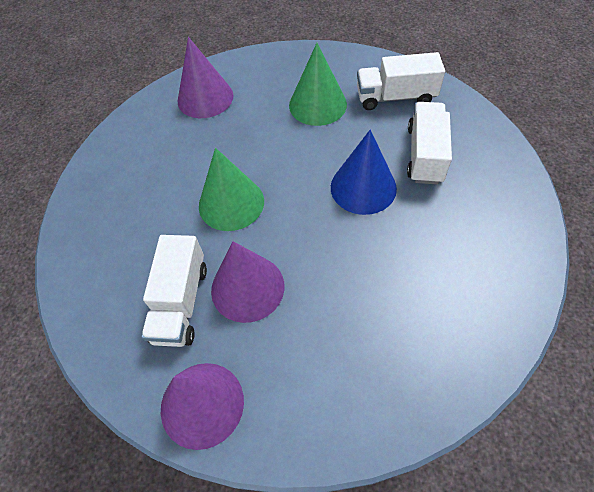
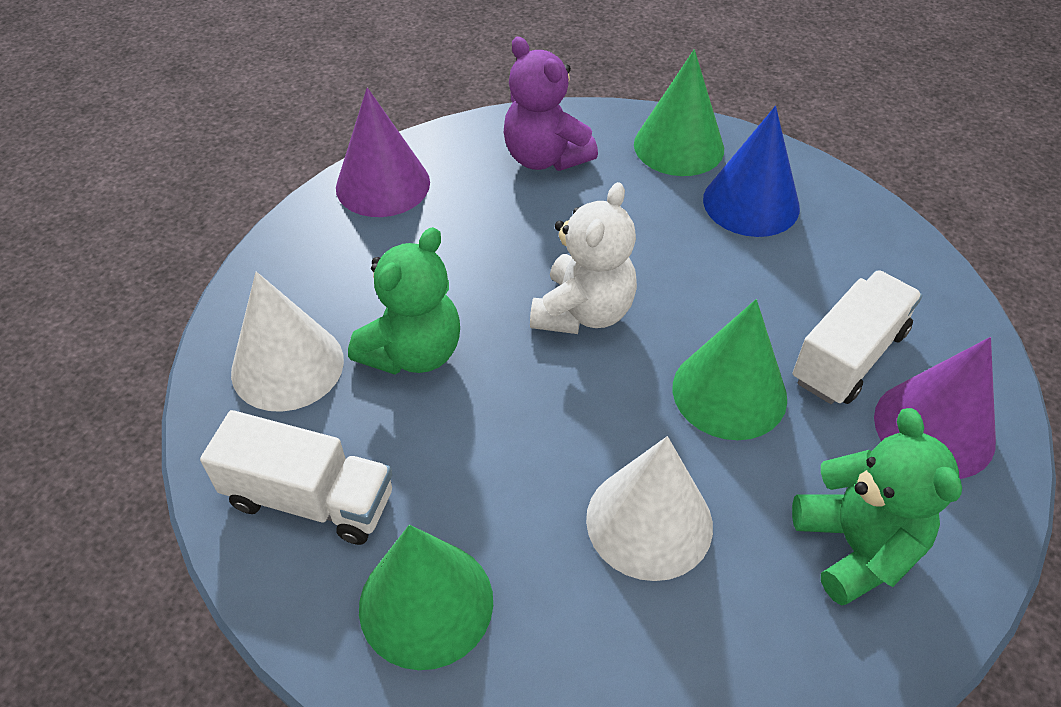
green cone: [199,148,264,231] [289,43,347,126] = 2 -> [359,525,493,670] [634,49,724,176] [673,299,787,440] = 3
green teddy bear: none = 0 -> [348,227,460,375] [792,408,962,606] = 2
purple cone: [161,363,244,450] [177,37,233,118] [211,241,285,323] = 3 -> [336,87,430,217] [874,337,996,479] = 2
purple teddy bear: none = 0 -> [504,37,598,171] = 1
white cone: none = 0 -> [231,271,344,412] [586,436,713,581] = 2
white teddy bear: none = 0 -> [530,182,637,334] = 1
white truck: [142,235,207,347] [357,52,445,110] [407,102,452,184] = 3 -> [200,410,392,545] [792,270,922,404] = 2

